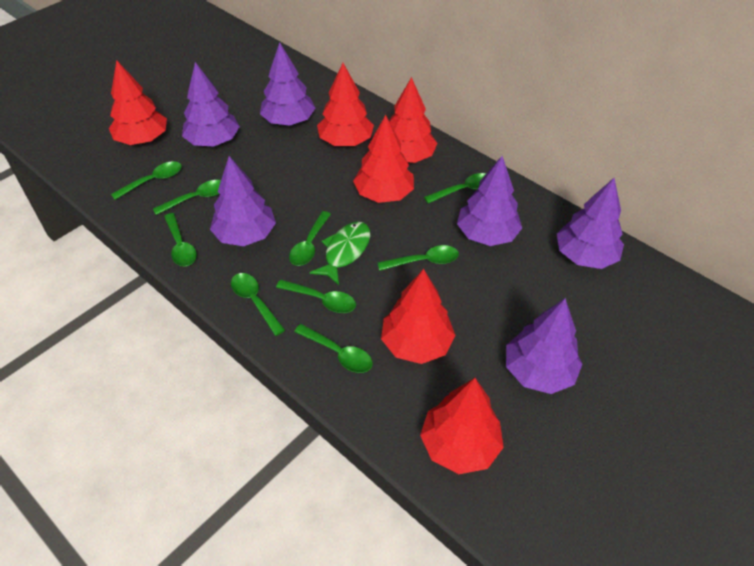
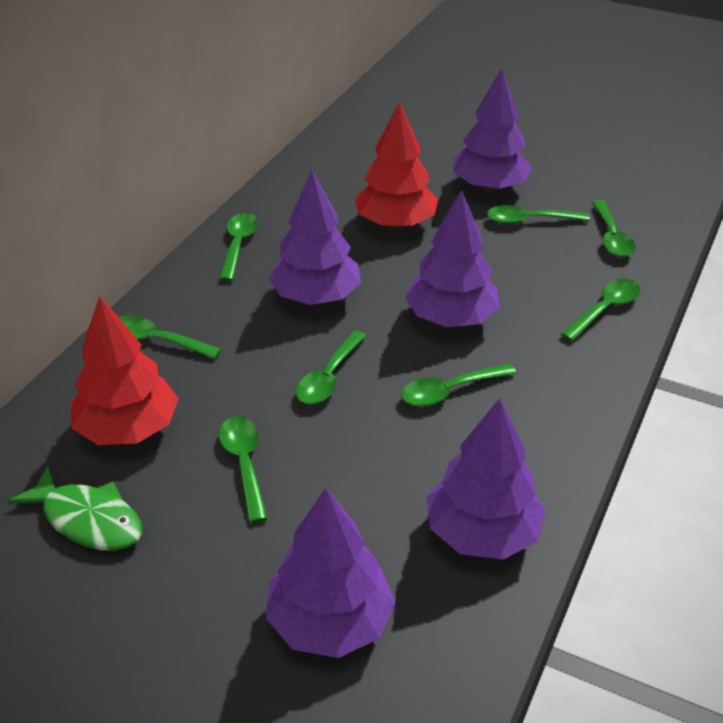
green spoon: [111,161,182,200] [153,180,221,215] [164,213,197,266] [231,273,285,336] [276,280,356,313] [289,211,331,266] [294,324,372,373] [378,245,459,271] [424,173,486,203] = 9 -> [119,315,222,359] [219,213,258,281] [219,416,268,523] [296,330,367,404] [401,363,517,407] [487,205,590,224] [560,279,640,341] [592,200,635,257] = 8
purple tree: [182,62,240,146] [210,156,276,246] [260,42,315,126] [457,156,522,246] [506,298,582,394] [557,178,624,269] = 6 -> [266,488,395,658] [269,170,361,305] [405,190,500,327] [427,398,546,560] [454,69,533,192] = 5
red tree: [109,60,167,145] [317,63,374,146] [353,115,414,203] [381,269,456,364] [389,77,437,163] [420,378,504,474] = 6 -> [71,296,179,445] [355,101,438,229] = 2

